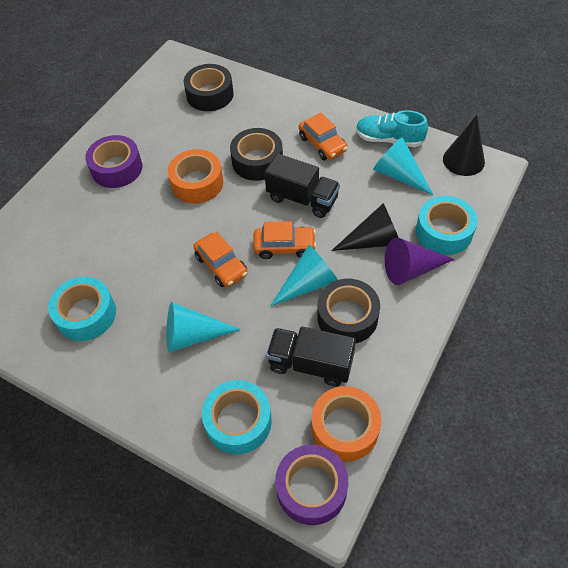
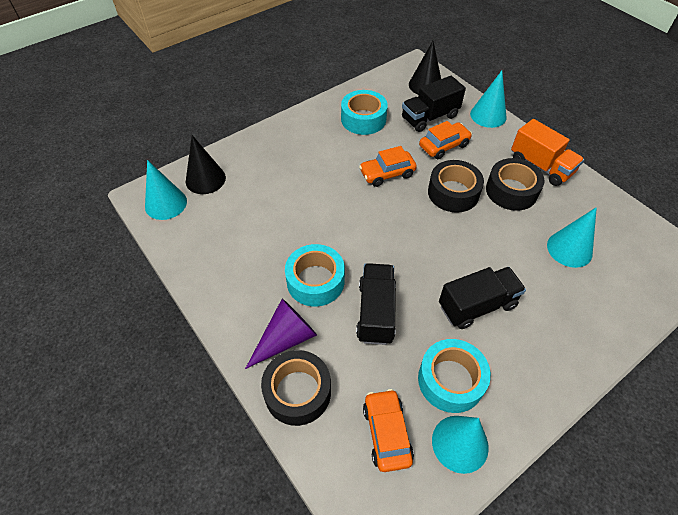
black truck: [264,153,340,218] [266,326,356,387] = 2 -> [356,263,396,345] [402,76,466,132] [439,267,526,329] = 3
orange tape: [167,149,223,204] [312,386,381,461] = 2 -> none = 0
orange truck: none = 0 -> [511,119,584,186] = 1
purple tape: [85,135,142,188] [275,445,348,525] = 2 -> none = 0
turquoise cone: [167,302,241,352] [270,245,338,306] [373,137,433,195] = 3 -> [145,160,187,220] [432,416,489,474] [470,71,507,128] [547,207,597,268] = 4
turquoise shoe: [356,110,428,147] = 1 -> none = 0

